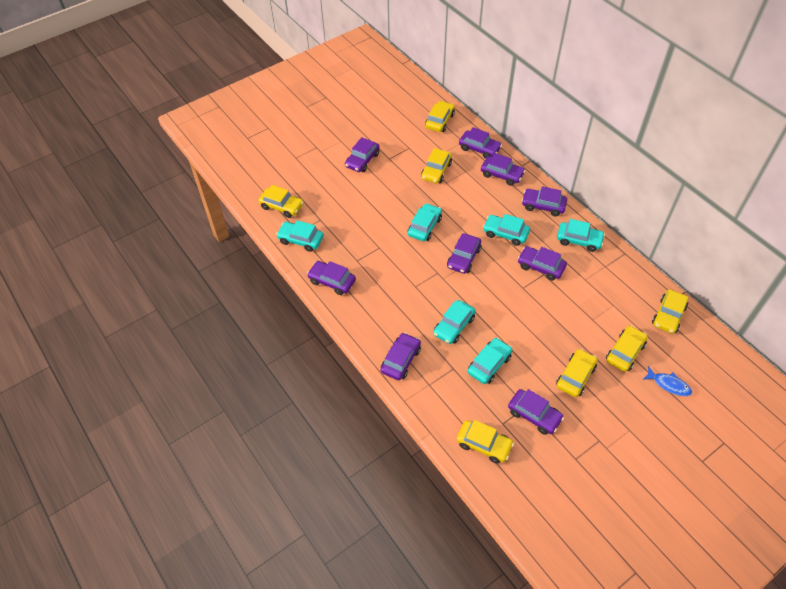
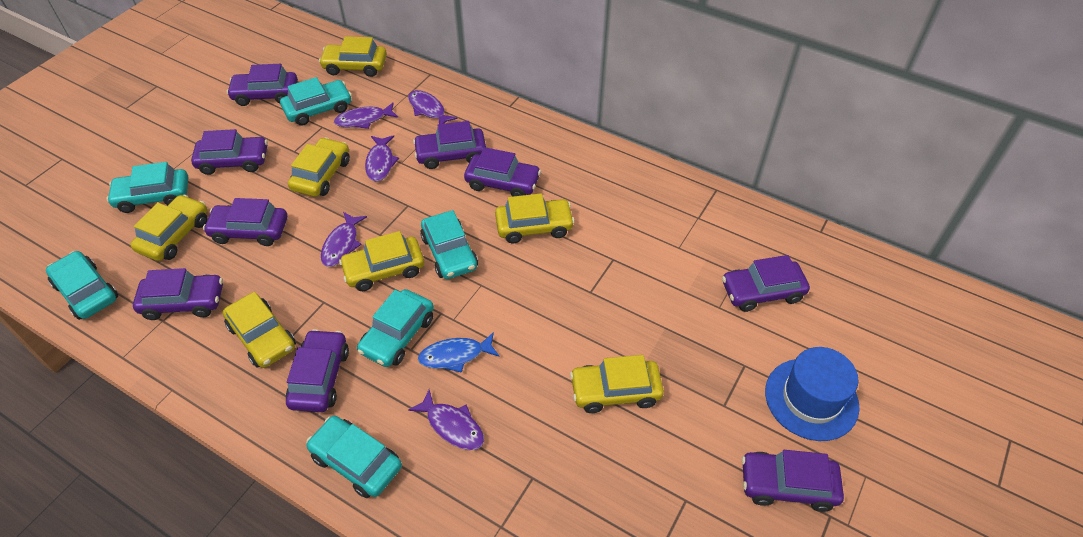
blue hat: none = 0 -> [765,347,859,441] = 1
purple fish: none = 0 -> [321,212,367,267] [334,103,398,129] [365,135,399,182] [408,90,458,124] [408,390,484,450] = 5

